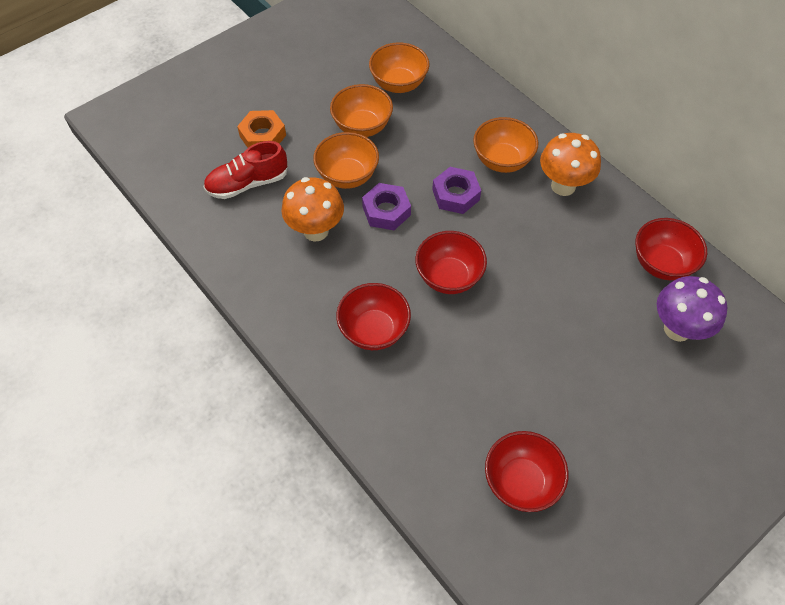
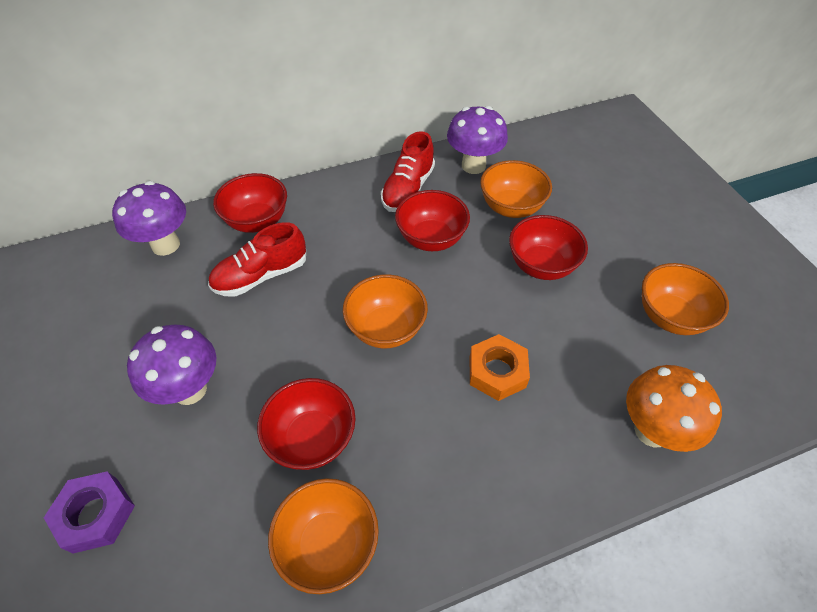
orange mushroom: [281,177,344,242] [540,133,601,196] = 2 -> [626,365,722,452] = 1
purple mushroom: [657,276,728,342] = 1 -> [112,181,186,256] [127,325,216,405] [447,106,508,174] = 3
purple nut: [362,183,411,230] [432,167,481,214] = 2 -> [44,471,135,553] = 1
red shoe: [204,141,288,199] = 1 -> [208,222,306,297] [381,131,435,212] = 2

